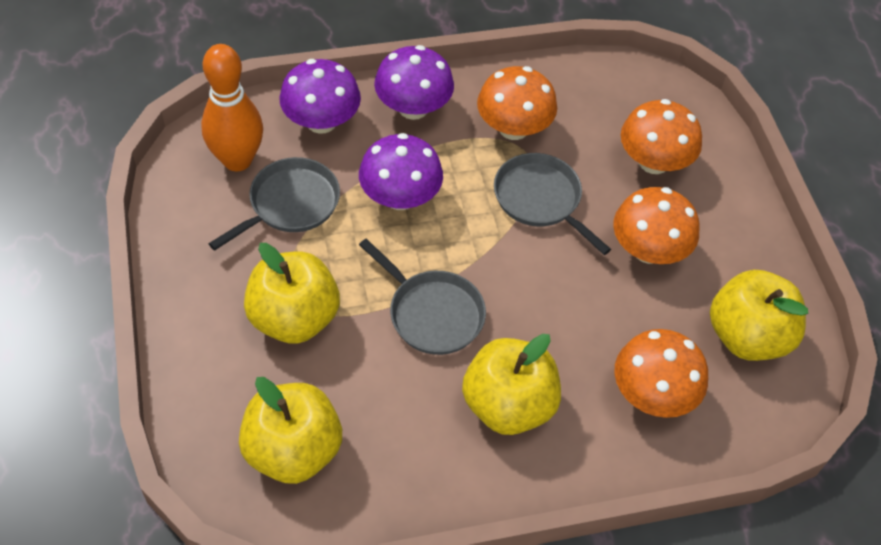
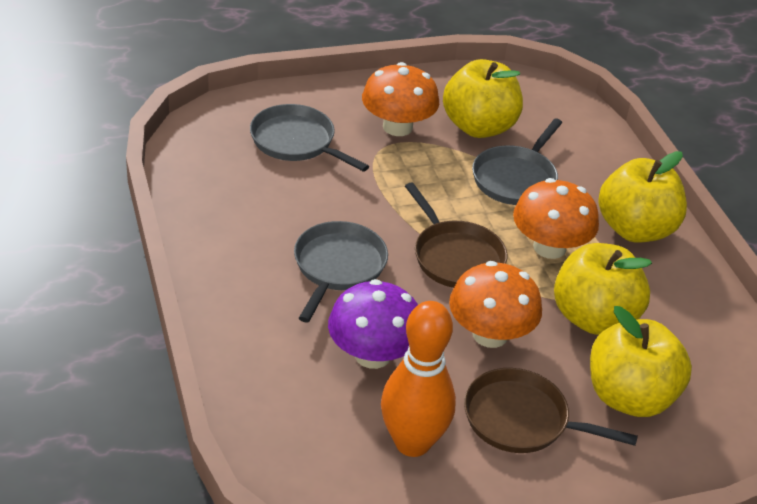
brown pan: none = 0 -> [405,182,508,288] [464,368,638,453] = 2
orange mushroom: [477,66,557,140] [613,187,699,264] [614,329,708,418] [621,99,702,174] = 4 -> [362,62,439,136] [449,261,542,348] [513,178,599,259] = 3
purple mushroom: [279,59,361,134] [359,133,443,210] [374,45,454,120] = 3 -> [328,279,418,369] = 1

